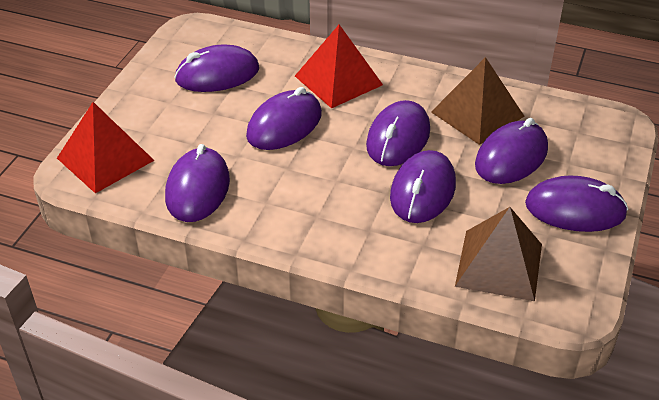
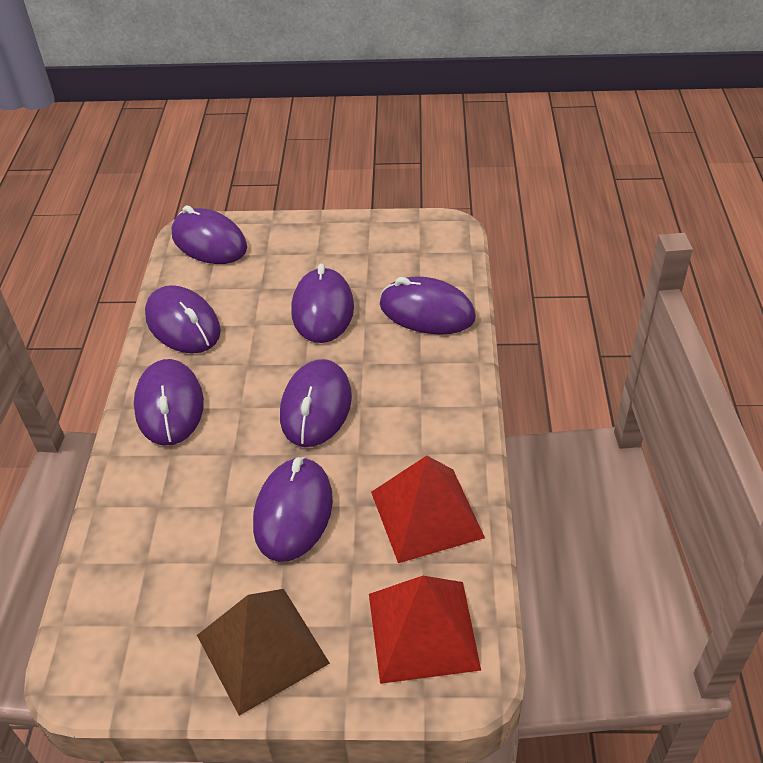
brown pyramid: [431,57,524,145] [455,207,542,301] = 2 -> [197,589,330,716] = 1

